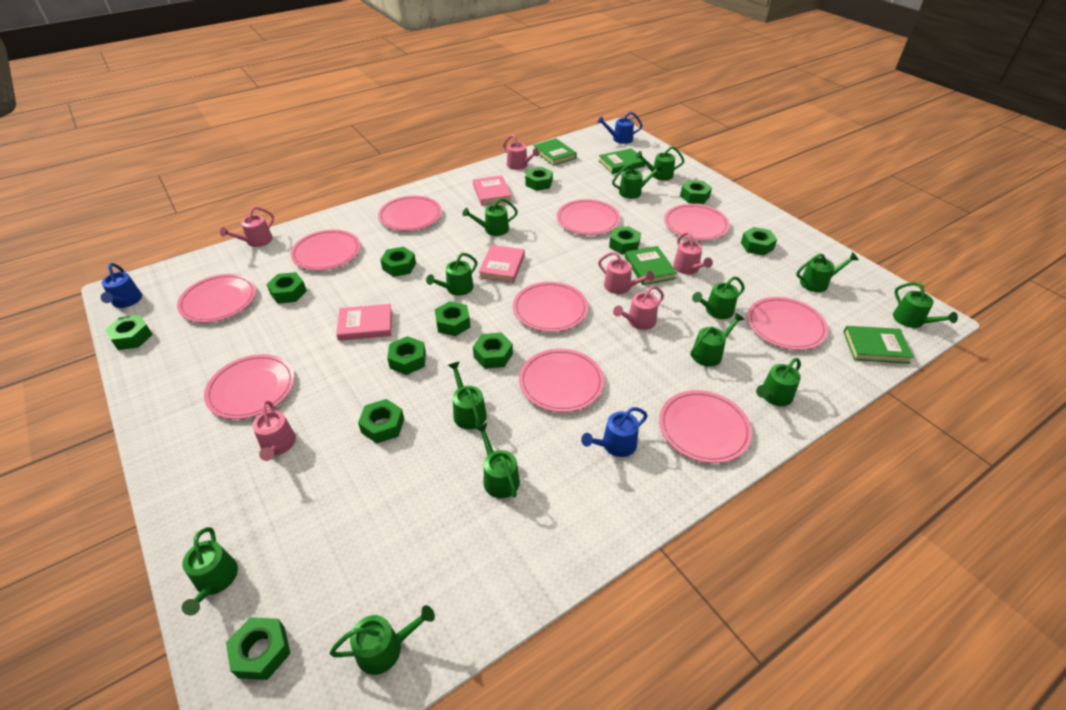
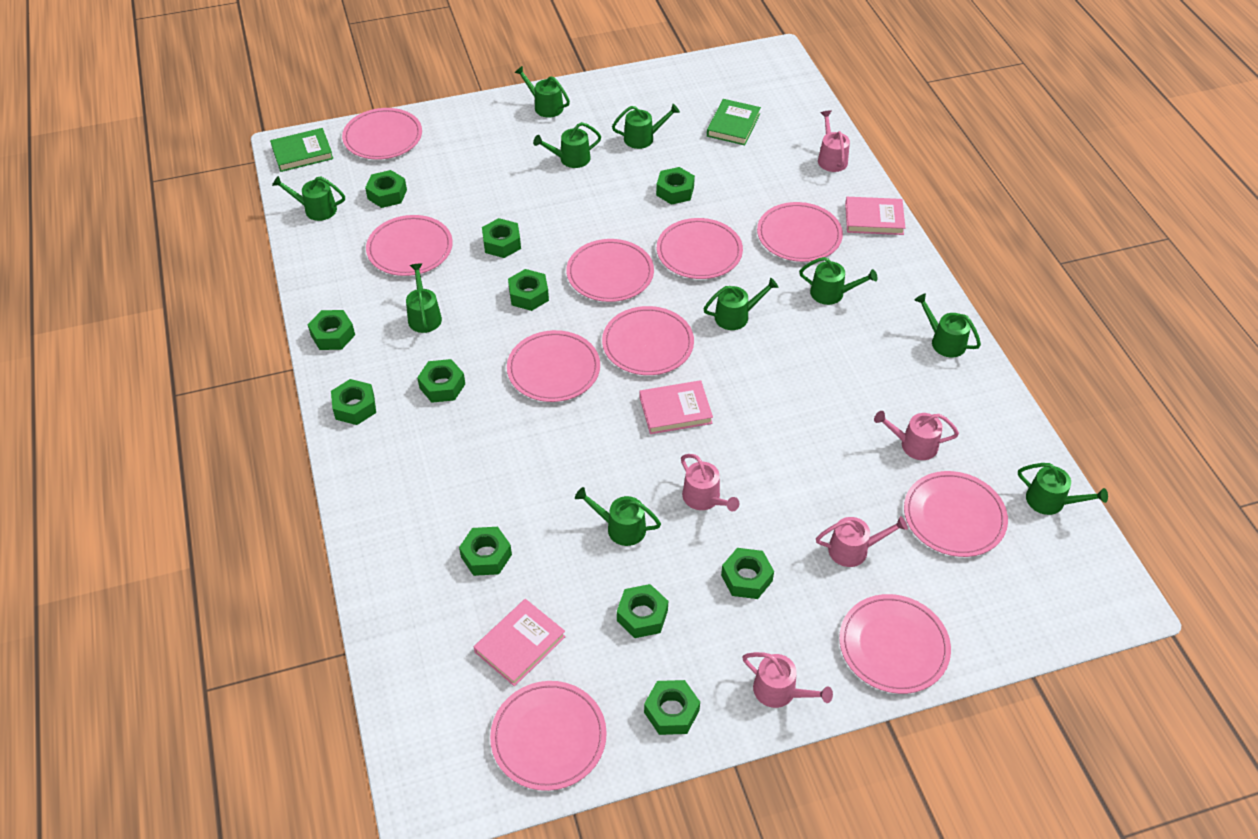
blue watering can: [101,263,142,308] [581,407,648,457] [597,112,643,144] = 3 -> none = 0
green book: [533,138,577,166] [599,148,645,174] [625,246,677,285] [843,326,914,364] = 4 -> [270,128,333,172] [707,99,761,145] = 2
green nut: [105,315,153,350] [226,617,291,680] [266,272,307,304] [358,399,404,444] [380,247,416,277] [387,336,426,375] [435,301,471,336] [473,333,513,369] [525,167,553,191] [609,226,641,254] [680,180,712,204] [741,227,777,256] = 12 -> [308,310,355,350] [331,379,376,425] [365,170,407,208] [417,359,465,403] [459,527,512,576] [482,218,521,258] [508,269,549,311] [617,584,668,638] [644,680,700,735] [656,167,695,205] [721,548,774,599] = 11
green watering can: [182,527,238,616] [330,605,435,675] [426,253,477,296] [448,362,487,429] [462,198,518,236] [475,423,520,498] [612,164,662,199] [636,146,684,181] [690,312,745,367] [692,276,745,319] [756,358,801,406] [796,252,859,292] [893,282,958,328] = 13 -> [272,176,345,221] [406,263,442,333] [514,66,570,118] [533,122,601,168] [575,487,661,546] [612,104,680,149] [703,278,779,330] [799,257,878,305] [914,293,981,357] [1018,463,1108,515] = 10
pink watering can: [220,207,274,247] [252,401,296,461] [503,135,540,170] [598,252,654,294] [613,286,664,330] [673,232,713,274] = 6 -> [681,454,739,512] [742,652,833,708] [816,516,908,567] [818,110,850,172] [874,411,959,460] = 5

